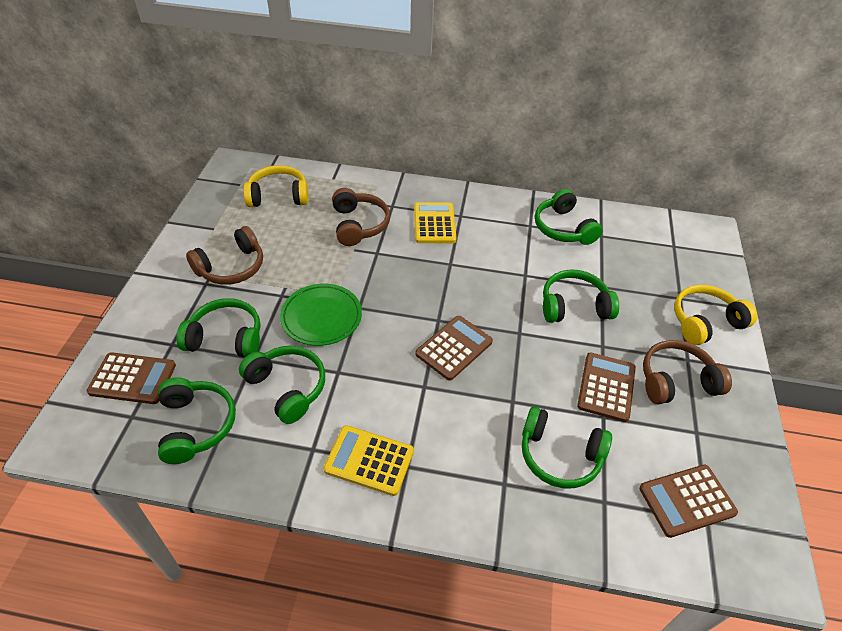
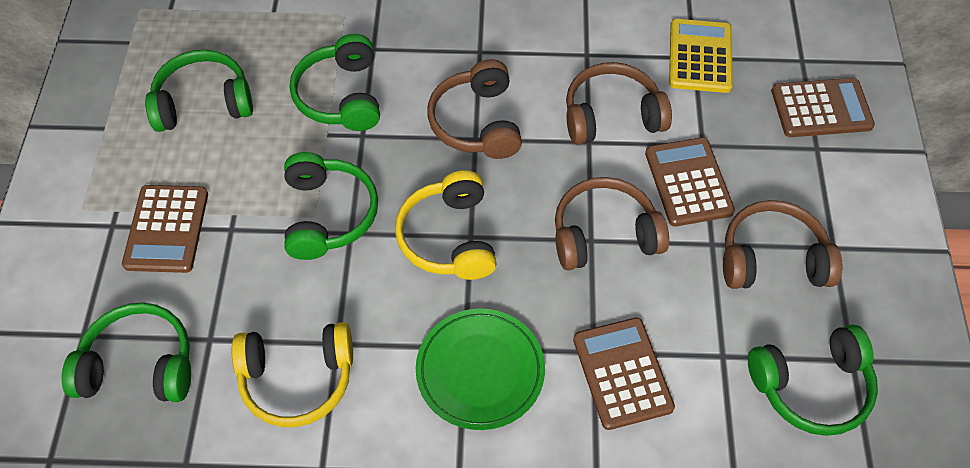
brown headphones: [186,226,263,285] [332,188,390,246] [643,340,732,404] = 3 -> [427,59,522,159] [555,177,669,271] [566,62,672,145] [723,200,842,289] = 4
green headphones: [158,377,236,464] [176,298,260,357] [239,346,325,424] [522,406,612,488] [535,189,603,245] [543,269,619,323] = 6 -> [62,303,191,402] [145,50,253,132] [284,152,378,260] [290,34,380,131] [748,325,878,436] = 5
yellow calculator: [323,425,414,496] [414,202,457,243] = 2 -> [669,19,733,93] = 1

